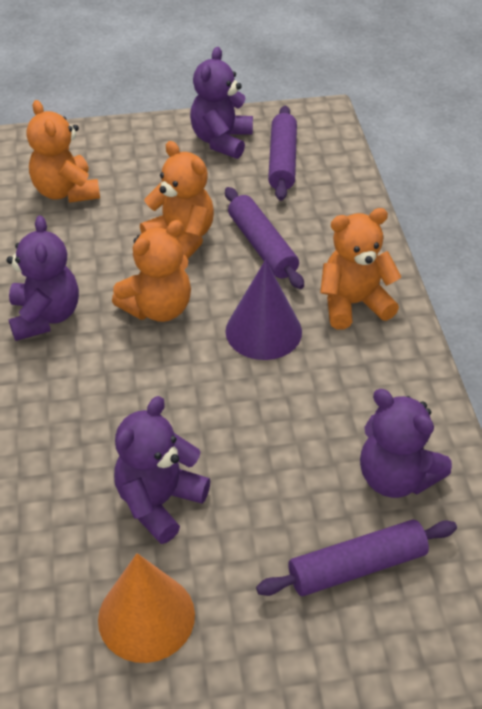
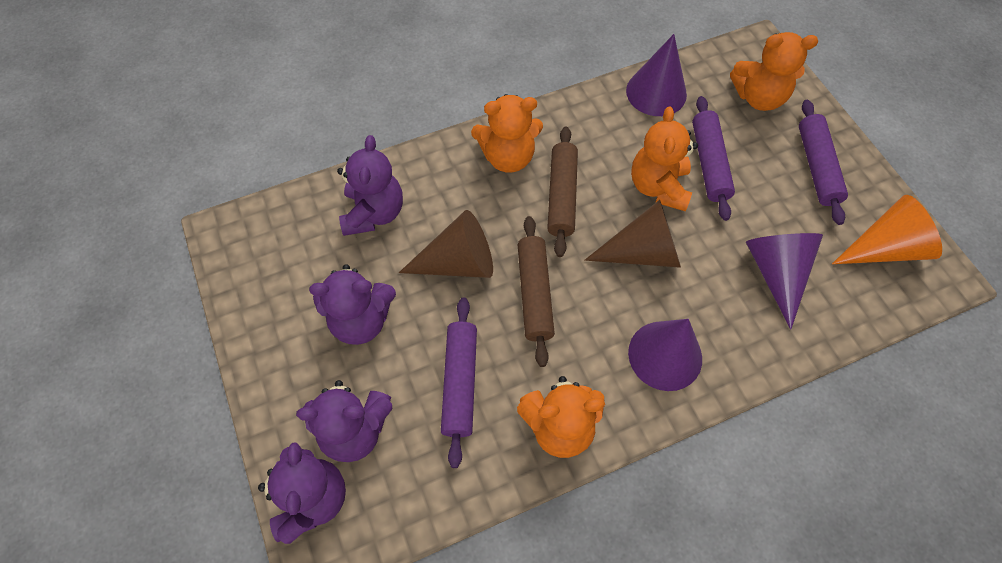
brown cone: none = 0 -> [399,210,493,278] [584,200,681,268] = 2
brown rolling pin: none = 0 -> [518,216,555,367] [547,127,578,257] = 2
purple cone: [225,260,302,360] = 1 -> [626,34,687,116] [628,319,702,391] [746,233,823,330] = 3

